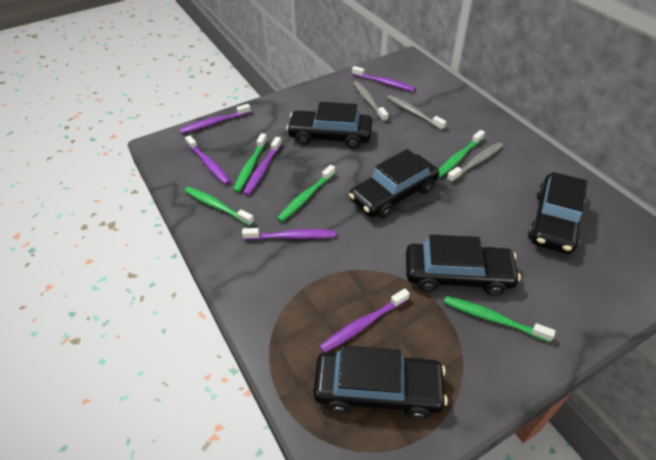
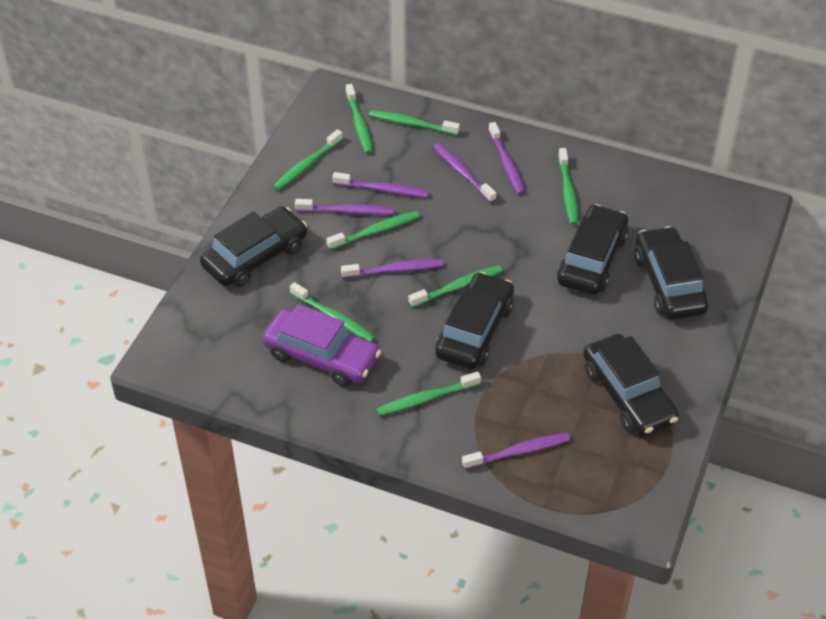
green toothbrush: [184,187,254,226] [233,133,267,193] [277,165,335,222] [438,130,485,178] [444,296,555,342] = 5 -> [273,129,343,190] [290,282,375,342] [327,211,420,250] [346,84,373,154] [369,110,460,135] [377,371,481,416] [409,265,503,307] [558,148,578,225] = 8
grey toothbrush: [353,81,388,122] [387,95,446,130] [447,142,503,183] = 3 -> none = 0
purple car: none = 0 -> [262,304,381,386] = 1

